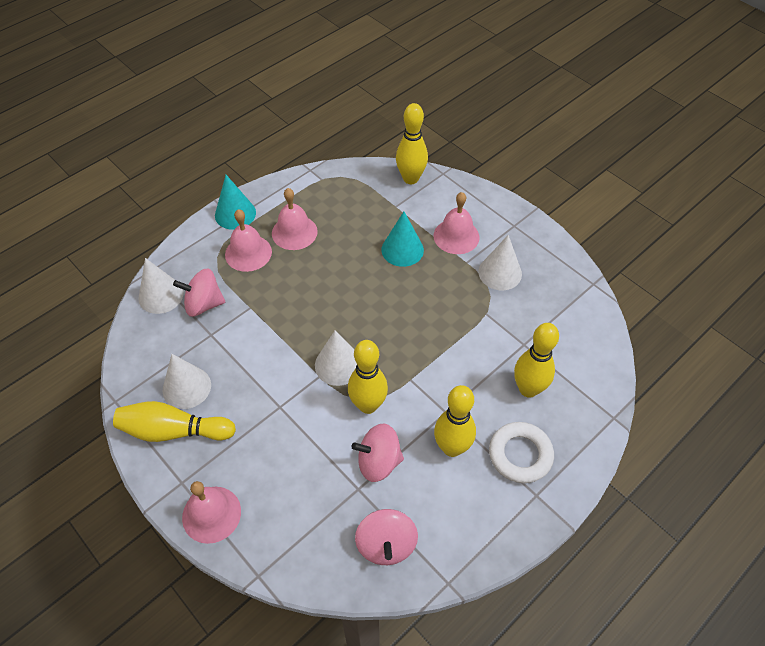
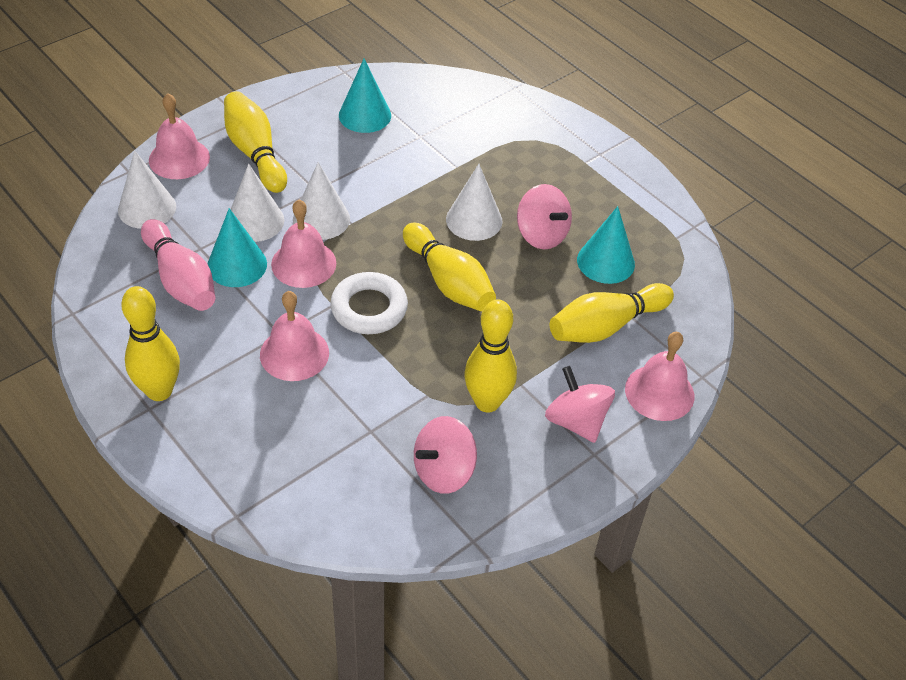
pink bowling pin: none = 0 -> [141,219,215,311] = 1
turquoise cone: [215,175,256,230] [381,212,424,267] = 2 -> [208,208,267,287] [339,58,391,133] [577,206,635,284] = 3

